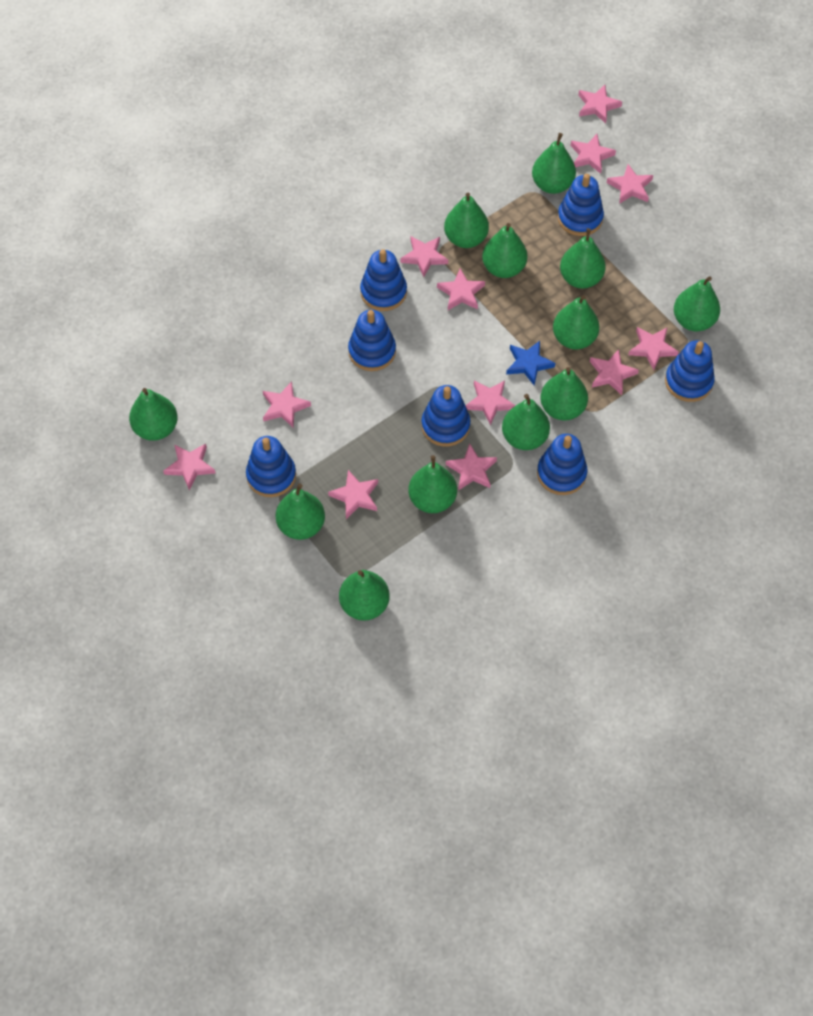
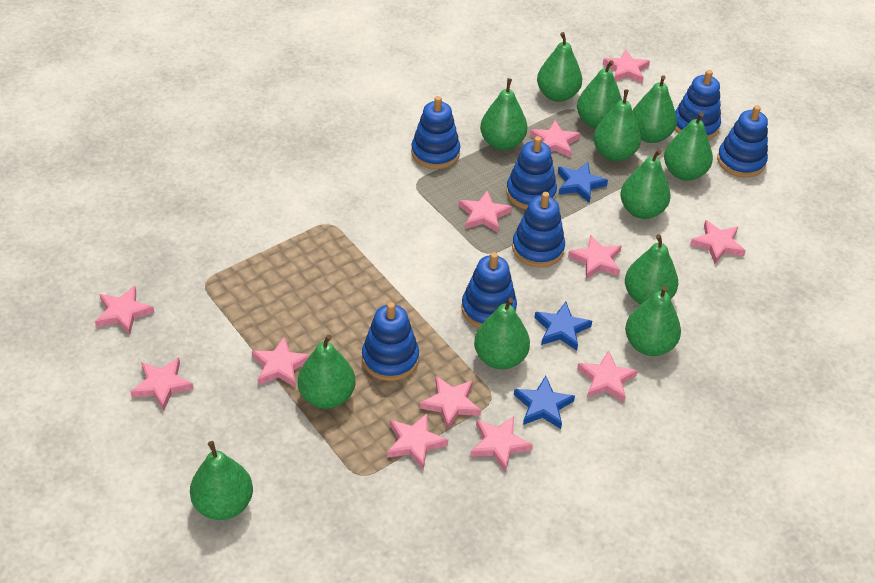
blue star: [506,341,555,385] = 1 -> [514,376,575,429] [534,302,592,351] [558,162,608,203] = 3

